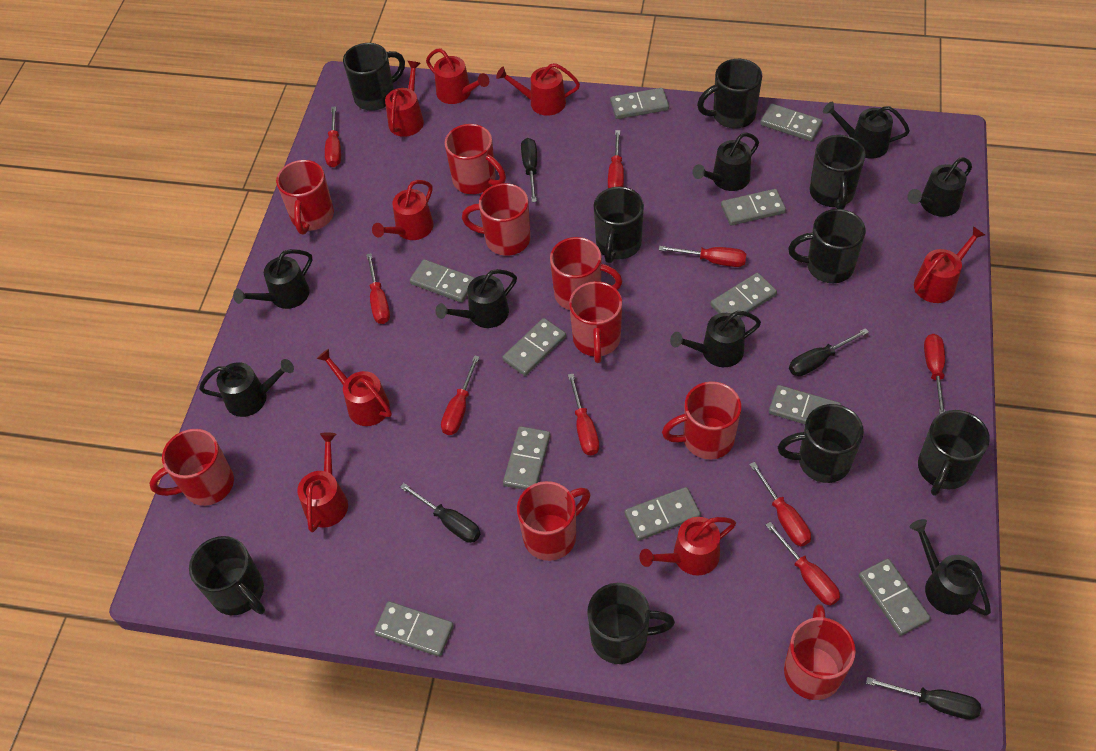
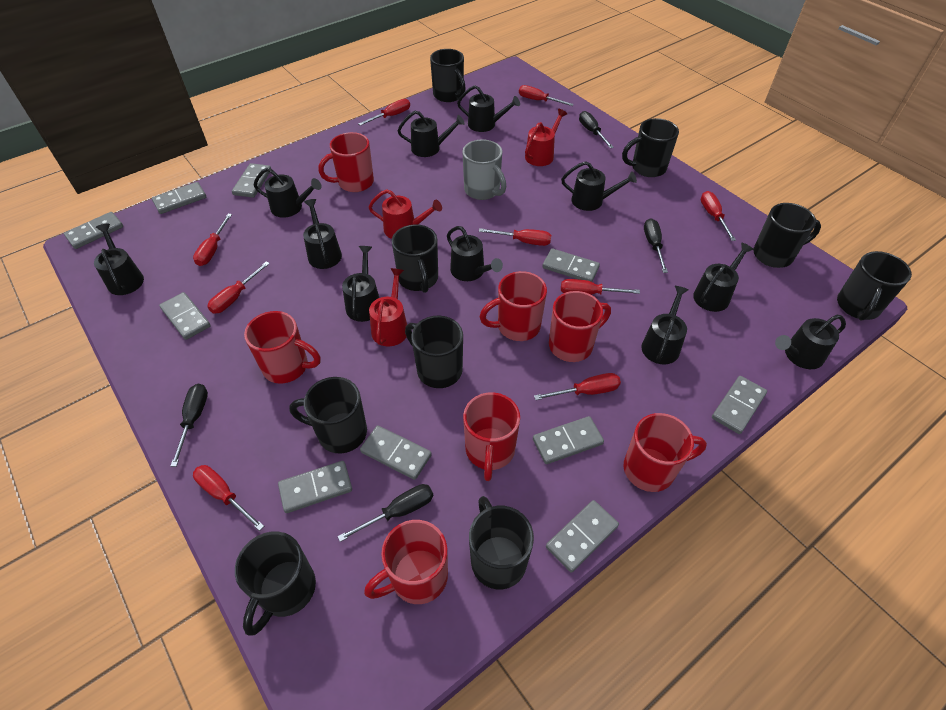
black watering can: [199,359,294,417] [233,249,313,309] [436,269,517,328] [670,311,761,367] [692,132,759,191] [823,102,910,159] [907,157,972,217] [910,519,991,616] = 8 -> [94,224,144,295] [254,168,322,218] [303,199,342,269] [342,246,379,322] [398,111,465,157] [447,226,503,281] [457,85,520,132] [561,161,637,211] [641,286,689,365] [693,243,754,312] [775,315,846,369] = 11
grey domino: [374,601,454,657] [410,259,475,302] [502,318,566,376] [503,426,550,490] [610,88,669,119] [625,487,701,541] [710,273,777,318] [721,189,786,226] [760,103,823,142] [769,385,841,424] [858,559,931,636] = 11 -> [64,212,123,249] [152,182,206,214] [159,292,211,340] [232,163,271,198] [278,461,352,513] [360,425,432,480] [533,416,604,464] [542,248,600,282] [546,500,619,572] [712,376,767,434] = 10
grey mug: none = 0 -> [462,139,506,200] = 1
red mug: [149,429,234,506] [276,160,334,235] [445,124,506,194] [462,183,530,256] [517,481,590,561] [550,237,622,310] [569,281,622,363] [662,381,741,459] [784,604,856,700] = 9 -> [244,311,321,384] [319,132,374,192] [364,520,448,604] [463,392,520,481] [480,271,547,341] [549,291,611,362] [624,413,707,492] = 7
red watering can: [297,432,348,532] [317,349,392,426] [372,180,434,240] [385,61,424,137] [426,48,489,104] [496,63,580,116] [639,517,736,576] [914,226,985,303] = 8 -> [369,189,442,239] [369,268,407,346] [525,109,567,166] = 3

